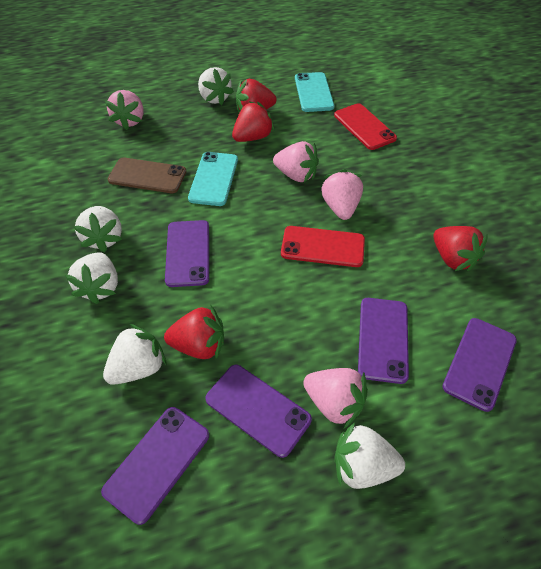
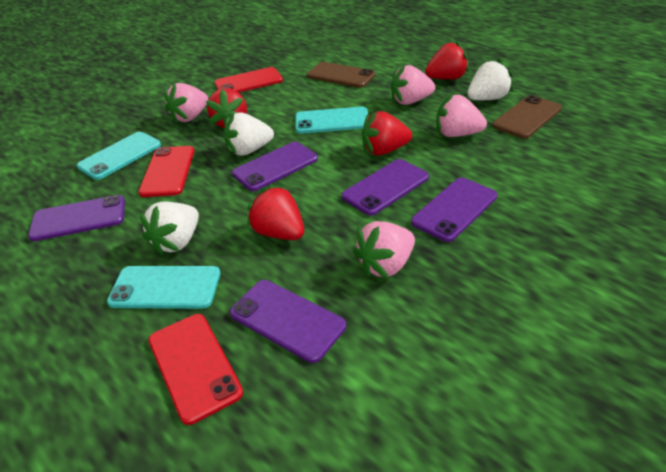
brown phone: [108,157,187,193] = 1 -> [307,62,376,88] [492,95,562,139] = 2
red phone: [281,226,365,267] [334,103,397,150] = 2 -> [138,146,195,197] [148,314,243,425] [214,67,283,93] = 3
turquoise phone: [188,152,238,206] [295,72,334,112] = 2 -> [77,132,161,180] [107,266,221,309] [295,107,368,134] = 3
white strawberry: [65,252,118,304] [74,206,122,252] [103,324,167,385] [198,67,234,105] [334,422,405,489] = 5 -> [140,201,199,256] [224,113,274,156] [467,59,513,100] = 3

